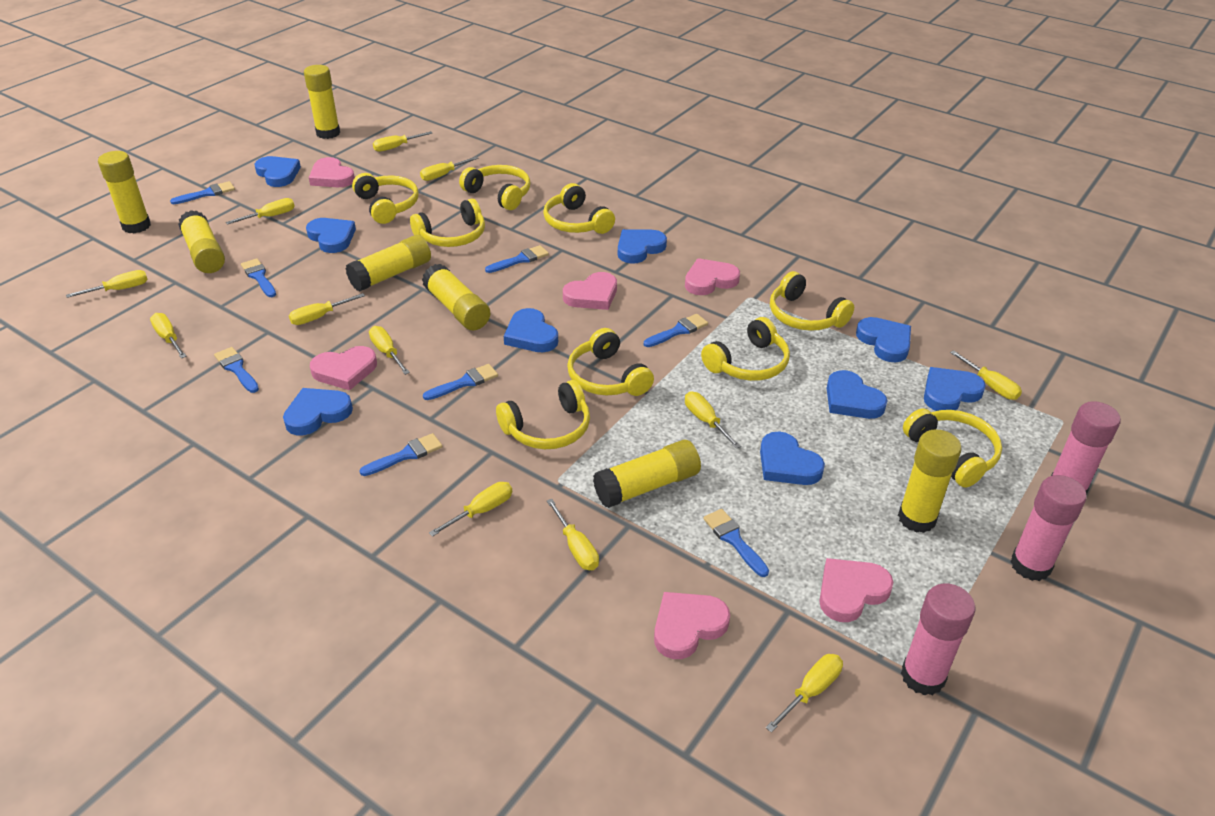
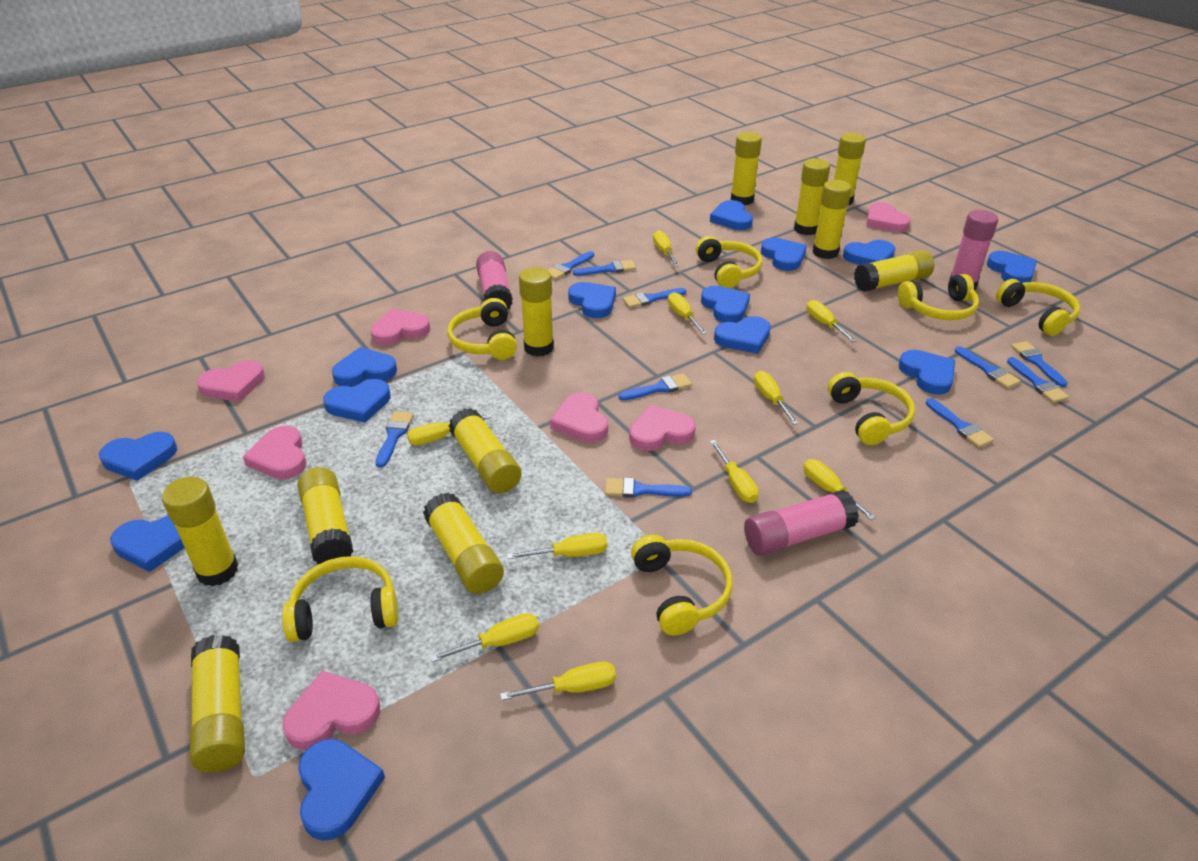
blue brush: [170,181,235,204] [214,347,259,393] [241,258,276,297] [359,433,442,476] [423,364,498,400] [485,245,549,273] [644,314,708,347] [703,509,769,577] = 8 -> [376,411,414,468] [548,251,594,280] [573,260,636,276] [605,478,692,498] [619,373,692,401] [623,288,686,308] [926,398,994,448] [955,346,1021,389] [1007,357,1069,403] [1011,341,1068,387] = 10
blue heart: [254,156,301,187] [283,388,353,435] [306,218,356,253] [504,308,558,352] [618,229,667,264] [760,432,825,485] [827,370,888,419] [856,317,911,362] [924,367,986,411] = 9 -> [99,432,177,481] [110,515,185,572] [298,739,385,841] [323,379,391,423] [332,347,397,387] [568,282,616,318] [701,286,750,323] [710,200,753,230] [714,316,771,354] [761,238,807,271] [843,240,895,265] [899,350,955,395] [987,251,1037,283] = 13
pink heart: [309,157,355,187] [310,346,377,390] [563,272,617,310] [654,592,730,659] [685,258,740,295] [819,558,894,622] = 6 -> [197,360,265,402] [243,426,307,480] [282,671,380,751] [371,309,430,346] [550,392,608,443] [629,405,696,451] [866,202,911,232] = 7
yellow glue stick: [98,151,151,234] [178,210,225,273] [304,65,340,139] [346,235,431,292] [422,264,490,331] [593,440,701,508] [898,429,962,533] = 7 -> [162,477,238,586] [190,634,245,773] [298,467,353,565] [423,493,504,594] [449,408,521,493] [519,267,554,357] [731,132,762,205] [794,159,830,235] [813,180,852,259] [834,133,866,205] [854,250,934,292] = 11
yellow headphones: [352,173,419,224] [410,199,485,247] [459,165,531,210] [496,380,590,449] [543,183,615,234] [567,328,654,396] [701,317,790,381] [770,271,854,331] [903,408,1002,488] = 9 -> [282,556,398,642] [447,298,517,360] [631,535,733,636] [696,236,762,288] [828,372,915,445] [898,274,979,320] [996,279,1080,336] = 7
yellow screwdriver: [66,270,148,298] [150,313,187,358] [226,198,295,225] [289,293,365,325] [369,326,410,375] [373,131,433,152] [420,156,479,181] [429,482,512,537] [547,499,599,570] [685,392,741,449] [766,654,843,733] [950,350,1022,400] = 12 -> [407,413,492,445] [430,613,539,662] [500,661,616,700] [507,533,607,559] [653,230,679,267] [668,292,707,334] [709,440,759,503] [754,371,799,425] [803,459,876,520] [806,300,857,342] = 10

